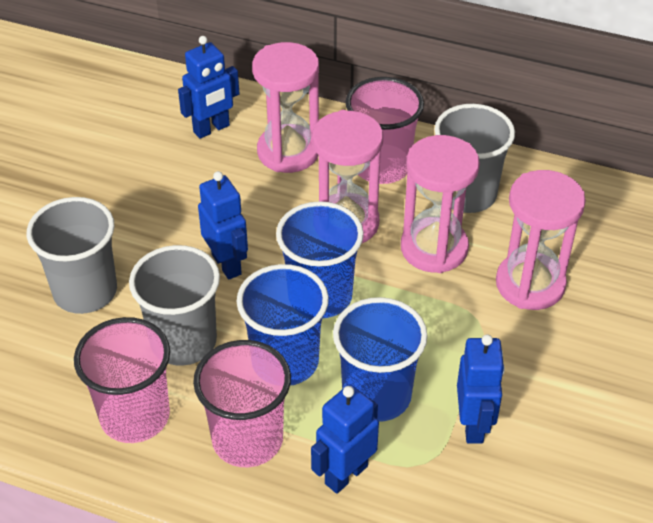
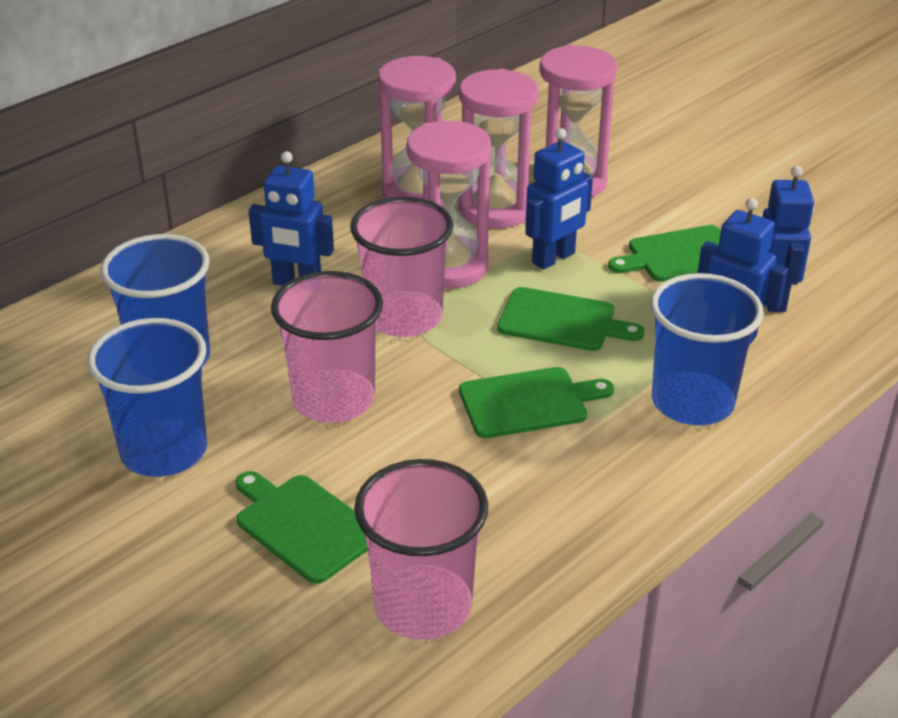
green cutting board: none = 0 -> [235,471,368,584] [459,367,614,438] [497,287,644,351] [608,225,721,282] = 4
grey cup: [27,197,117,314] [129,245,220,366] [434,104,515,213] = 3 -> none = 0

